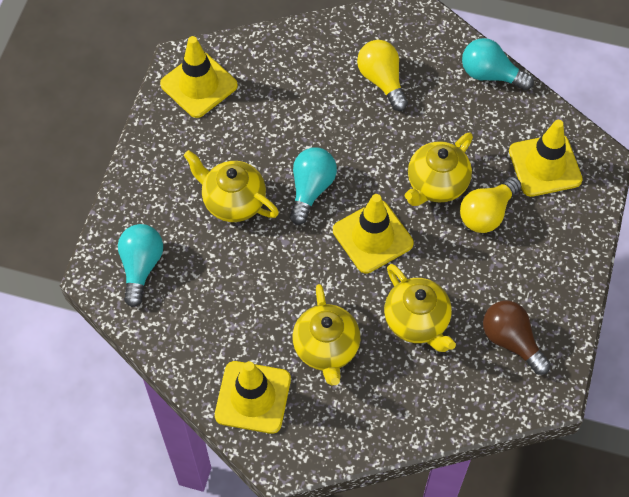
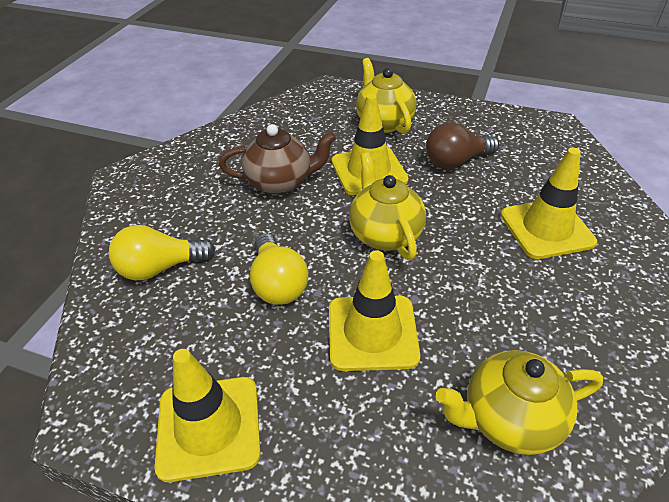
brown teapot: none = 0 -> [219,124,336,195] = 1
turquoise light bulb: [118,224,163,307] [290,148,337,225] [462,38,534,90] = 3 -> none = 0
yellow teapot: [184,150,279,222] [293,284,360,386] [384,264,456,352] [405,133,473,206] = 4 -> [349,153,426,260] [356,58,416,134] [436,350,603,455] = 3

